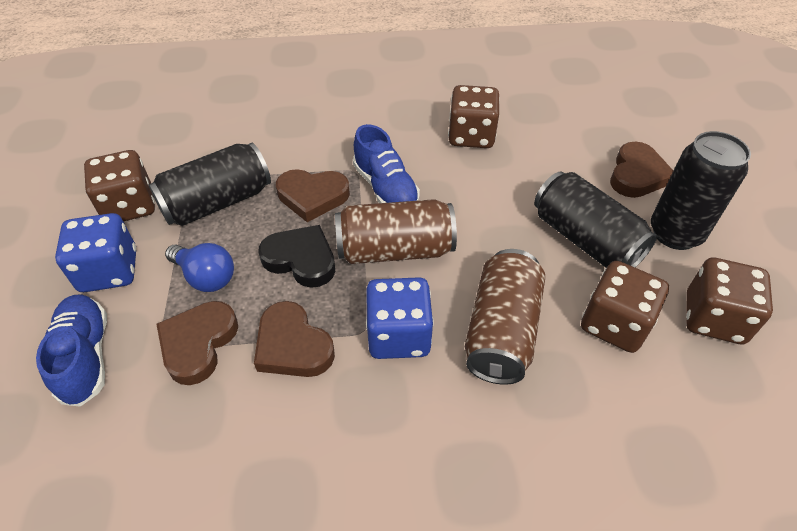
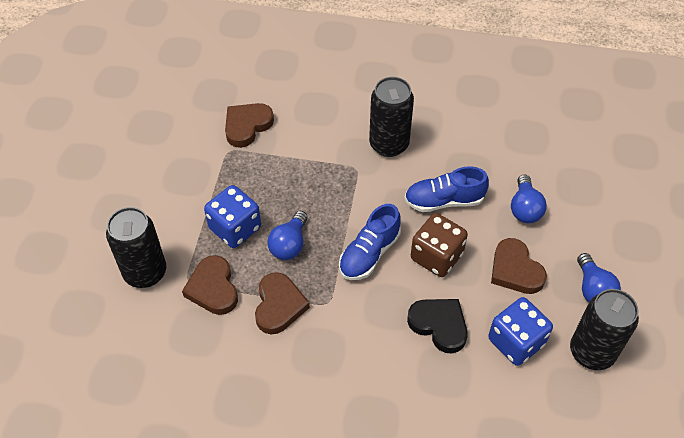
blue light bulb: [165,243,234,292] = 1 -> [267,211,308,260] [511,175,547,223] [577,253,621,302] = 3
brown can: [335,199,457,264] [465,249,545,385] = 2 -> none = 0
brown dice: [84,150,155,222] [448,85,500,148] [581,261,669,353] [686,258,773,344] = 4 -> [411,213,468,277] = 1

